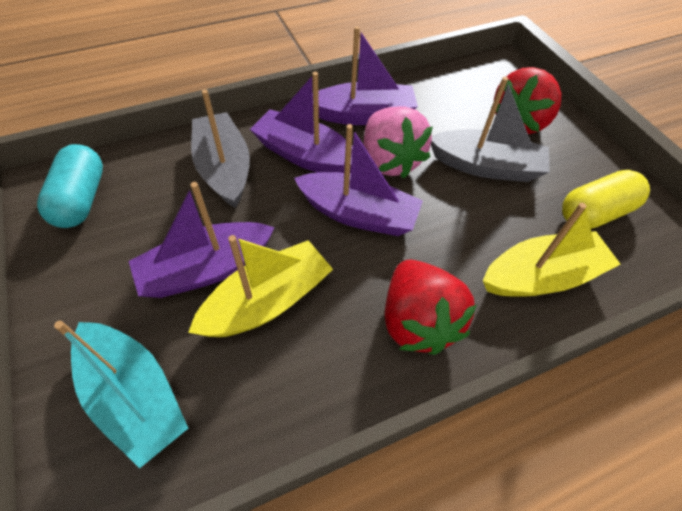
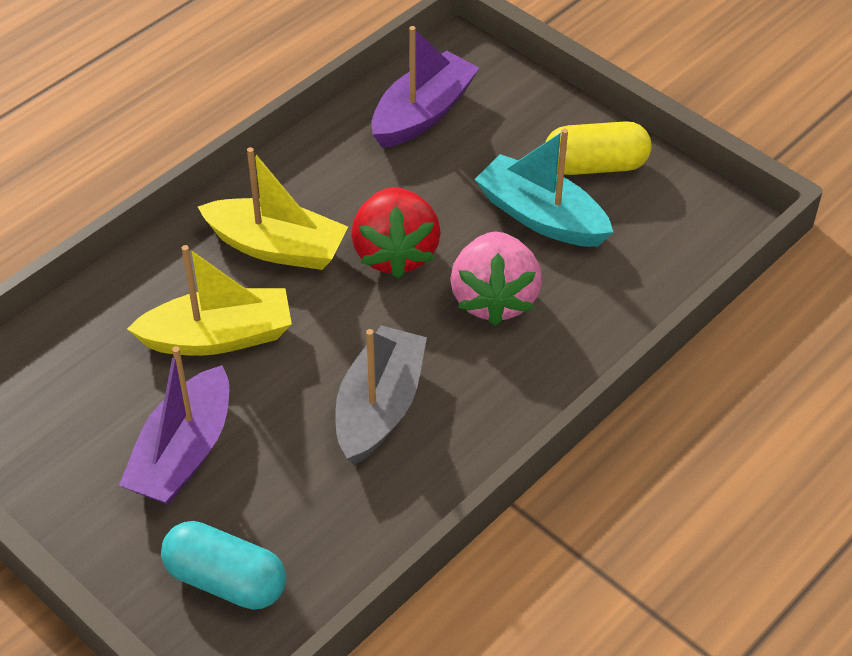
grey boat: [191,89,250,208] [431,77,550,182] = 2 -> [335,325,427,465] = 1
purple boat: [129,182,275,298] [250,72,353,173] [294,124,423,236] [318,26,418,125] = 4 -> [119,346,229,505] [372,26,479,148] = 2
red strawberry: [385,260,477,355] [491,67,561,134] = 2 -> [351,187,441,279] = 1

